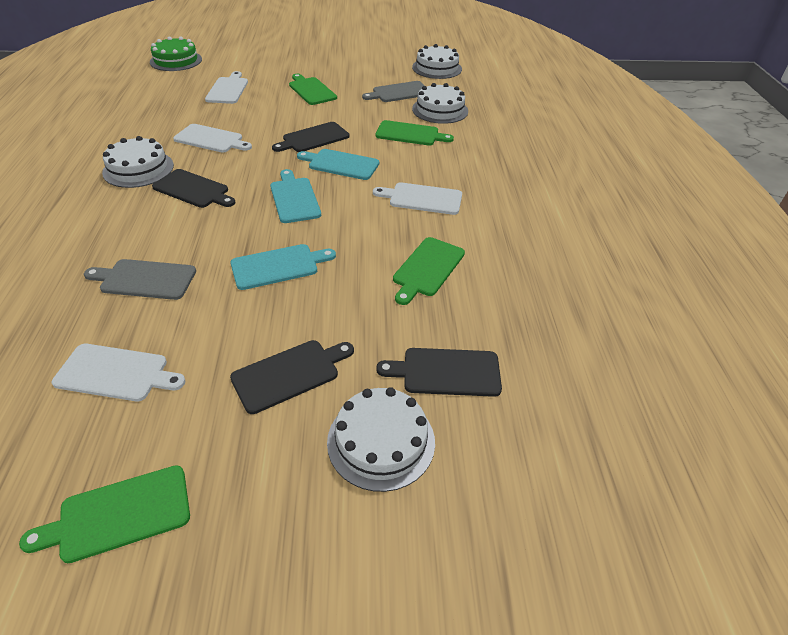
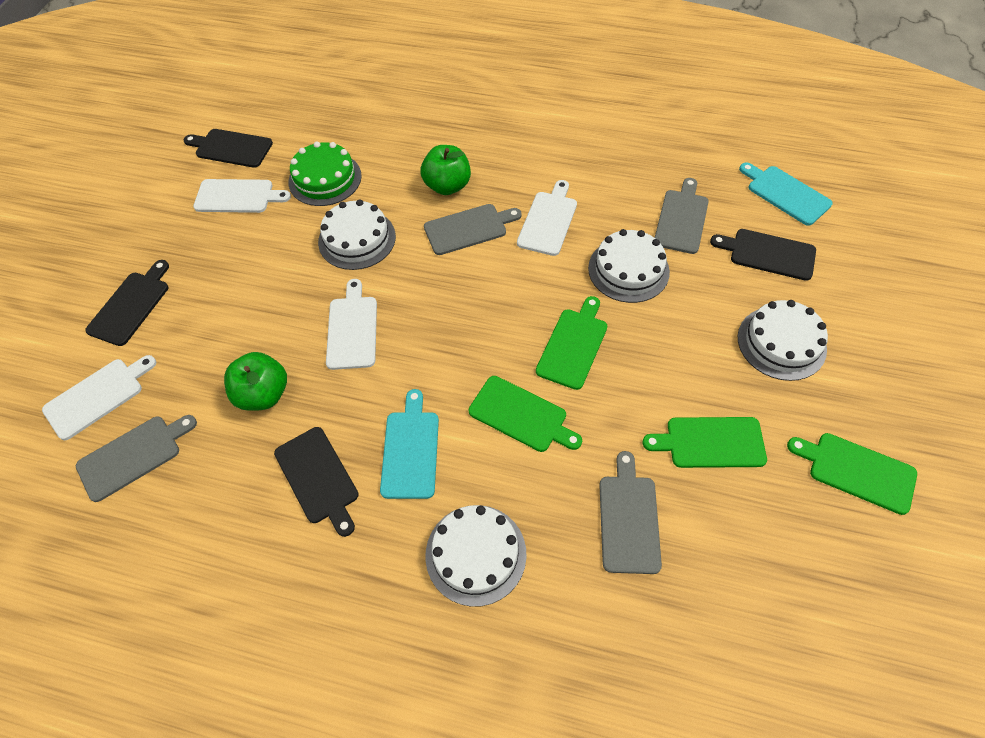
green apple: none = 0 -> [224,352,287,411] [420,145,471,195] = 2
grey cutting board: [84,259,196,300] [362,81,425,102] = 2 -> [76,415,197,502] [424,204,522,255] [599,451,662,574] [655,178,709,254] = 4
turquoise cutting board: [230,244,336,290] [270,169,321,223] [297,149,379,180] = 3 -> [380,389,439,499] [739,162,833,226] = 2

